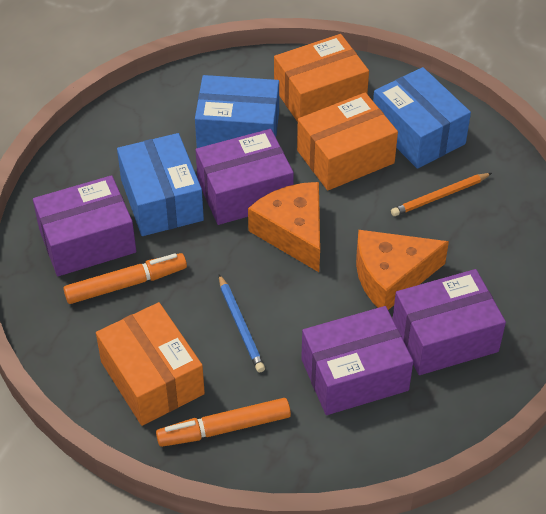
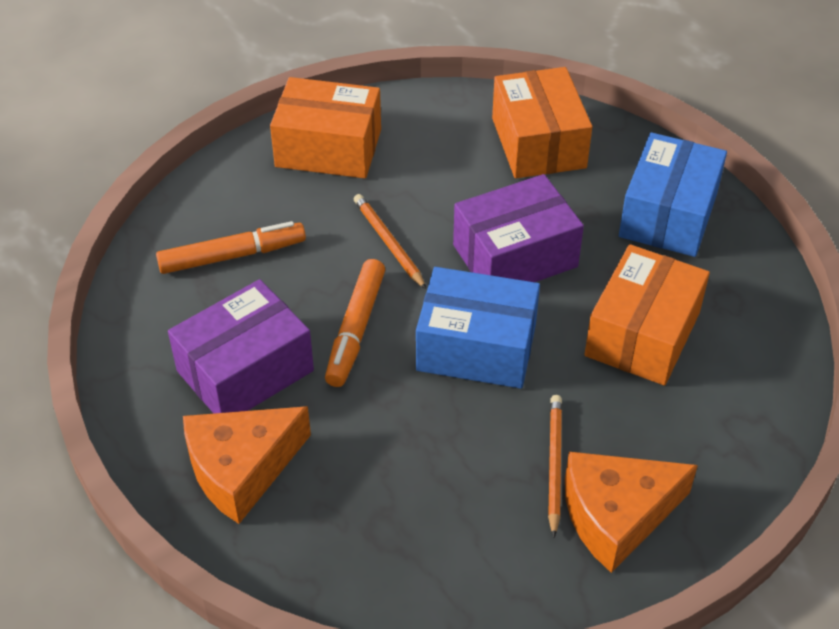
blue box: [117,133,204,236] [195,75,279,148] [373,67,471,169] = 3 -> [416,267,540,389] [619,132,727,257] = 2
blue pencil: [219,274,265,373] = 1 -> none = 0
orange pencil: [391,173,492,216] = 1 -> [354,194,426,289] [548,395,562,538] = 2
purple box: [33,175,136,276] [196,129,294,225] [301,306,413,415] [393,269,506,375] = 4 -> [168,279,314,414] [453,174,584,282] = 2

